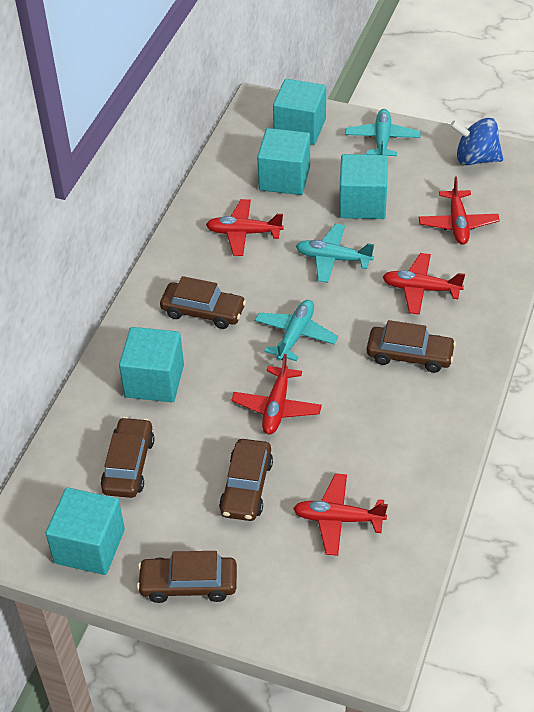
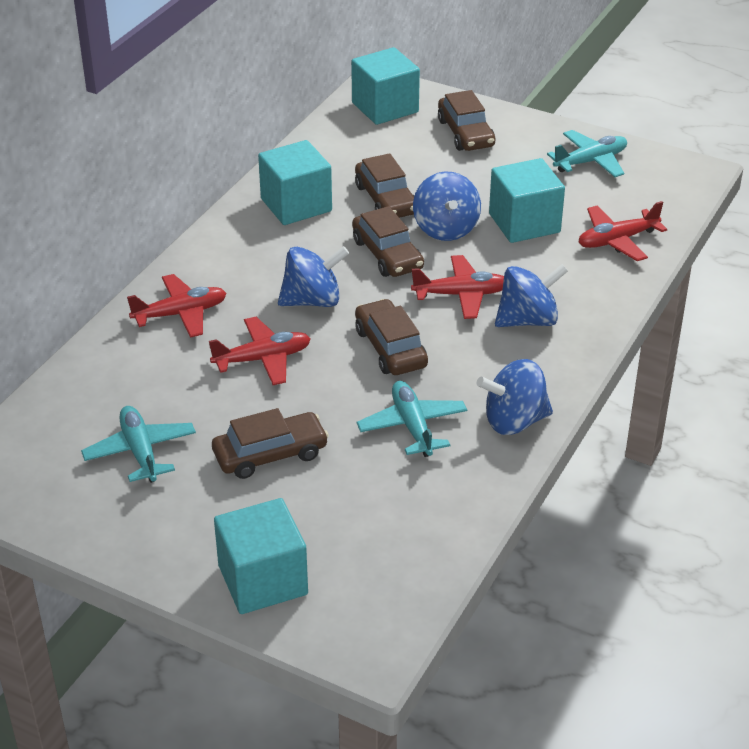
blue spinning top: [450,118,503,165] = 1 -> [278,246,349,307] [413,171,481,241] [477,359,553,435] [495,264,568,327] = 4
red plane: [206,199,284,256] [231,354,322,434] [293,473,388,556] [383,253,465,315] [419,177,500,245] = 5 -> [127,274,226,338] [209,317,311,385] [411,255,504,319] [579,201,667,261] = 4
turquoise cube: [46,487,125,575] [119,327,184,402] [257,128,310,195] [273,79,326,145] [339,154,388,219] = 5 -> [214,498,308,614] [258,140,332,225] [351,47,420,125] [489,158,565,243] = 4

